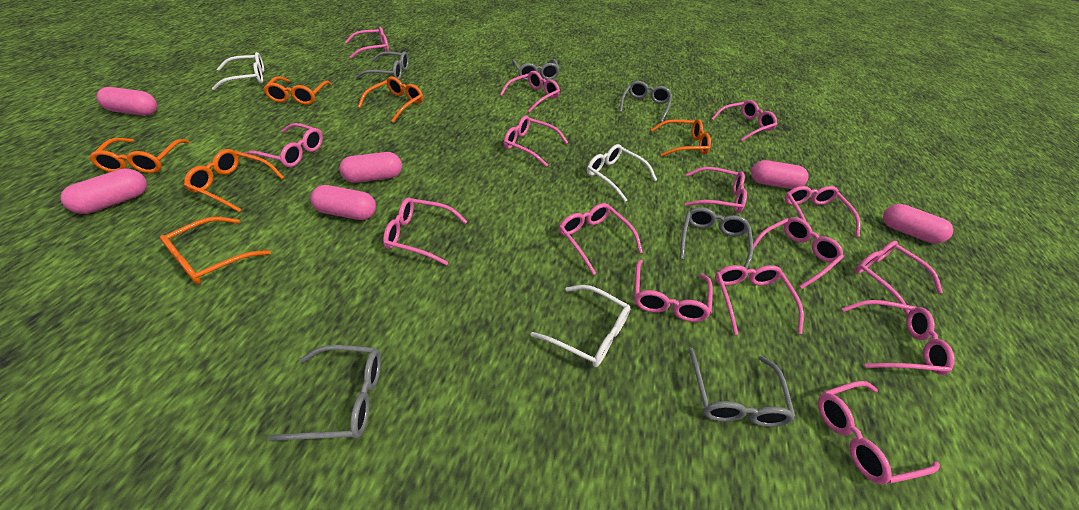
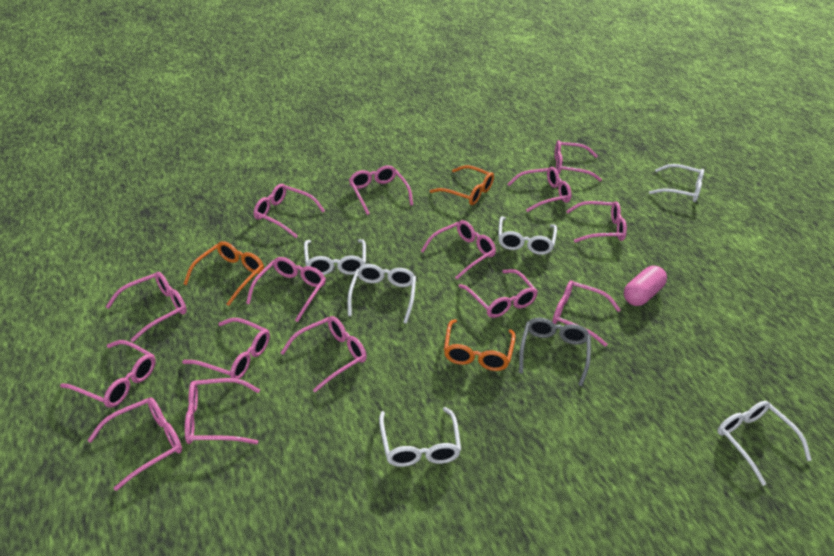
grey glasses: [268,345,381,441] [356,51,409,80] [512,59,560,80] [619,81,672,122] [680,207,753,269] [688,348,796,427] = 6 -> [519,318,591,386] = 1
orange glasses: [89,138,189,173] [160,217,271,284] [184,149,284,212] [263,76,332,105] [358,77,423,123] [651,119,711,156] = 6 -> [183,241,264,306] [430,165,494,205] [444,319,516,371] = 3
pink capsule: [60,169,147,214] [96,87,157,115] [310,185,376,220] [339,152,402,183] [751,160,808,189] [883,204,953,243] = 6 -> [624,266,667,306] = 1
white glasses: [212,52,264,90] [531,285,631,367] [587,144,657,202] = 3 -> [304,239,366,275] [348,264,416,324] [379,407,461,467] [498,216,557,255] [649,164,704,202] [717,401,812,486] = 6

